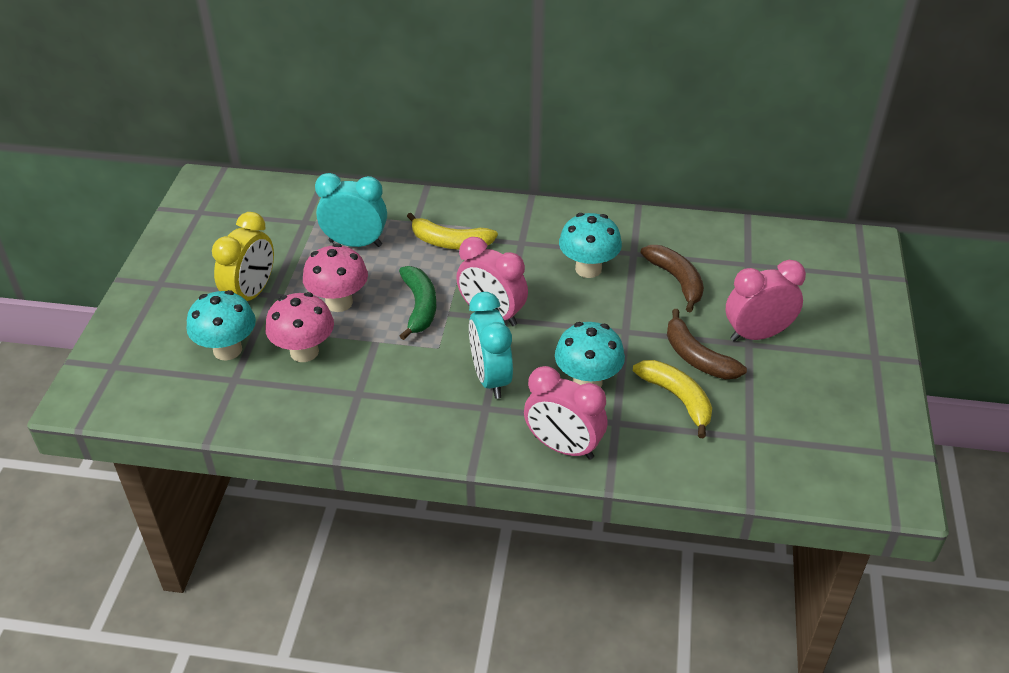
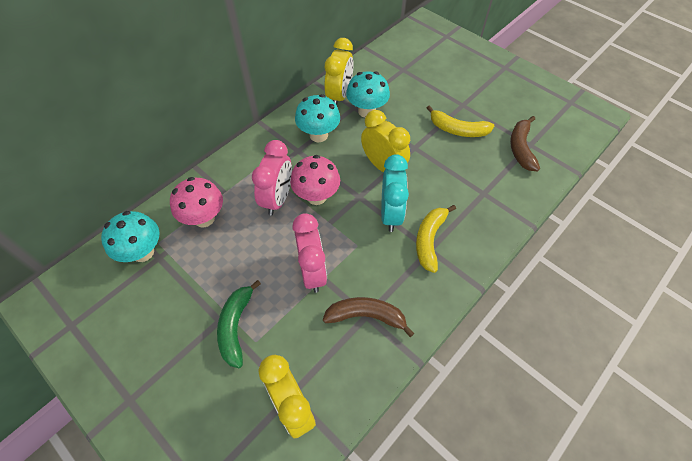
pink clock: [456,237,528,326] [524,366,607,460] [726,260,806,342] = 3 -> [252,140,292,216] [293,213,327,293] = 2
turquoise clock: [315,173,387,247] [469,292,513,399] = 2 -> [381,154,409,232] = 1
yellow clock: [212,212,274,301] = 1 -> [258,355,316,438] [324,38,354,105] [361,110,410,172] = 3

